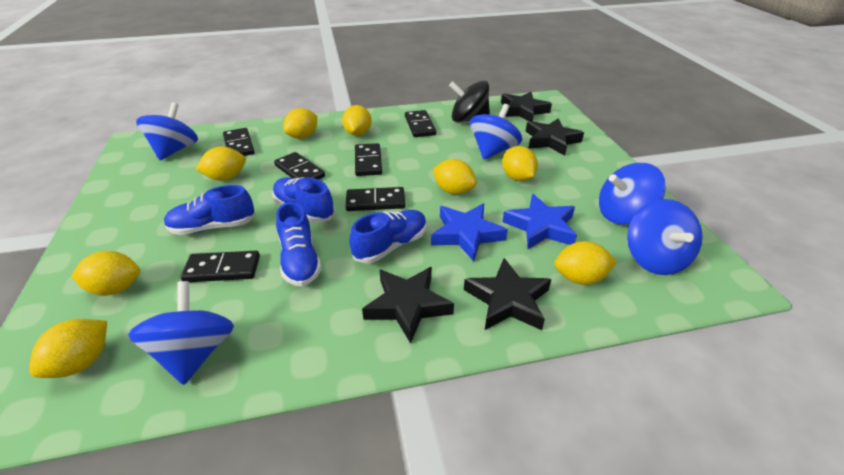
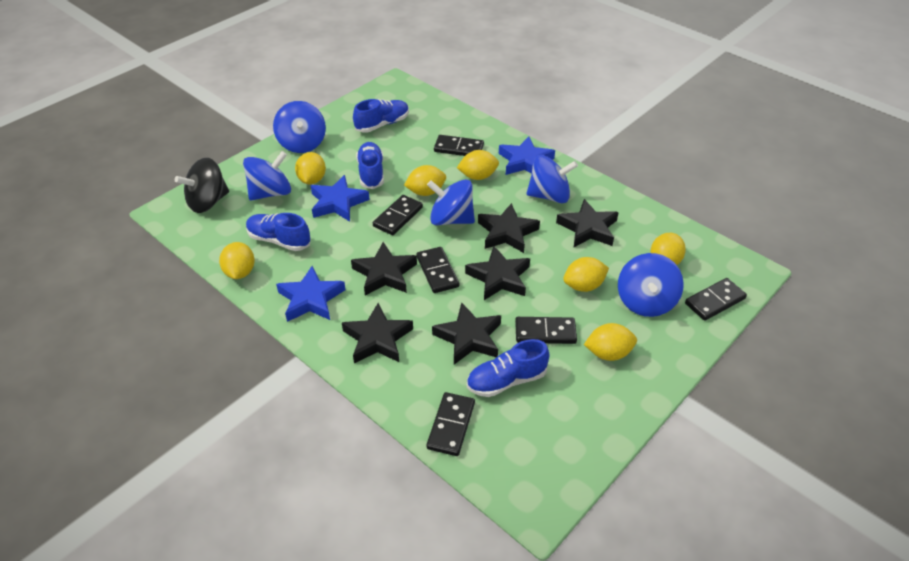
black star: [362,267,454,344] [464,258,552,330] [501,92,552,122] [526,118,584,156] = 4 -> [342,303,413,364] [351,242,417,296] [432,302,501,364] [465,246,530,300] [478,203,540,253] [556,199,619,247] = 6
blue star: [431,204,508,261] [502,194,577,249] = 2 -> [276,266,346,322] [310,175,370,222] [499,136,555,175] = 3
yellow lemon: [29,319,107,378] [71,251,140,296] [195,147,246,181] [283,108,317,139] [342,105,372,136] [433,159,477,194] [502,146,538,181] [554,241,617,285] = 8 -> [219,242,255,279] [295,152,326,185] [404,165,446,196] [457,150,499,180] [563,257,609,292] [584,323,637,361] [651,233,686,265] = 7

